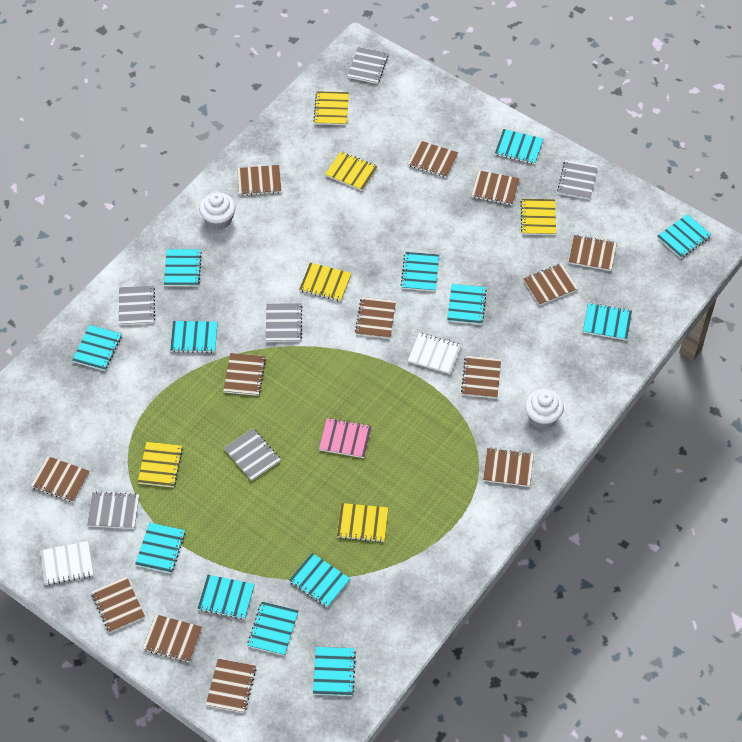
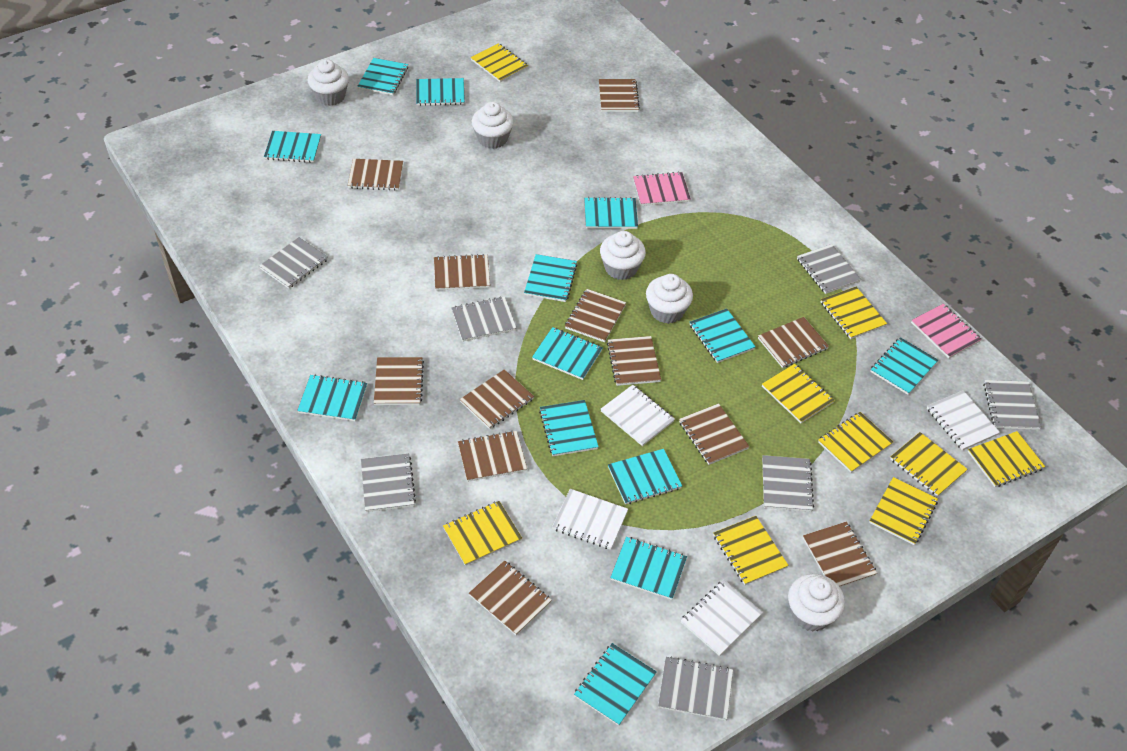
brown notebook: [31,456,89,502] [91,576,145,633] [142,614,202,662] [206,659,256,713] [223,353,266,396] [237,165,282,196] [355,297,396,339] [408,140,458,178] [461,356,501,399] [471,170,520,205] [483,448,534,487] [523,263,578,306] [569,235,617,271] = 13 -> [348,159,403,191] [374,357,424,405] [434,254,490,290] [458,431,527,482] [460,369,534,429] [469,560,552,635] [565,289,626,342] [599,79,640,112] [607,336,661,386] [679,403,750,465] [758,317,829,368] [803,521,877,587] = 12
grey notebook: [87,492,139,529] [119,285,155,325] [224,428,281,481] [266,303,302,342] [348,47,389,84] [557,160,598,200] = 6 -> [259,237,328,289] [361,453,416,512] [451,296,517,342] [658,656,733,721] [762,455,814,512] [797,244,861,294] [983,380,1041,430] = 7
pink notebook: [319,418,372,458] = 1 -> [633,172,691,206] [911,304,982,358] = 2
white cupcake: [199,193,236,230] [525,389,564,429] = 2 -> [308,59,349,106] [472,102,514,149] [600,231,646,280] [646,274,693,324] [788,574,845,632] = 5
white notebook: [40,541,93,585] [408,333,461,374] = 2 -> [552,489,628,550] [601,385,675,446] [681,580,763,656] [927,390,1000,450] = 4
yellow notebook: [138,442,183,487] [299,263,351,301] [313,91,349,125] [325,151,378,191] [337,503,388,542] [521,199,556,235] = 6 -> [443,501,522,566] [470,43,528,82] [714,516,789,585] [762,364,835,423] [818,412,893,473] [821,287,887,339] [869,477,938,545] [890,432,968,497] [968,431,1045,487] = 9

